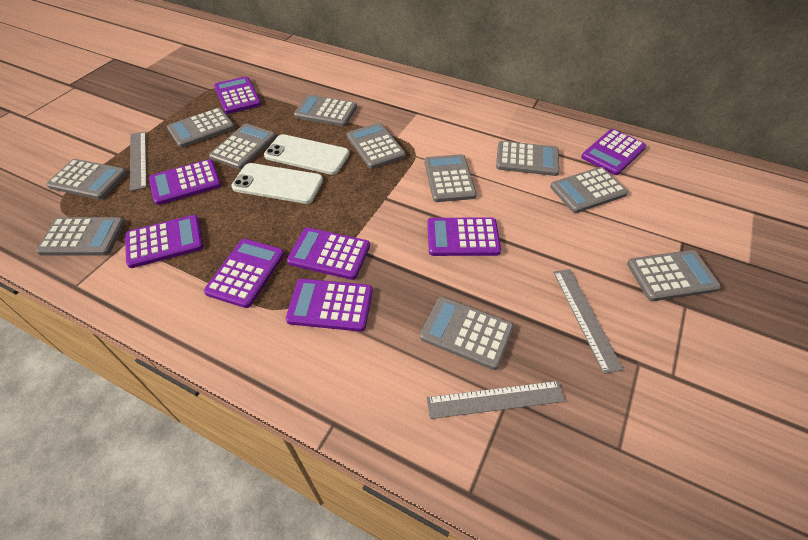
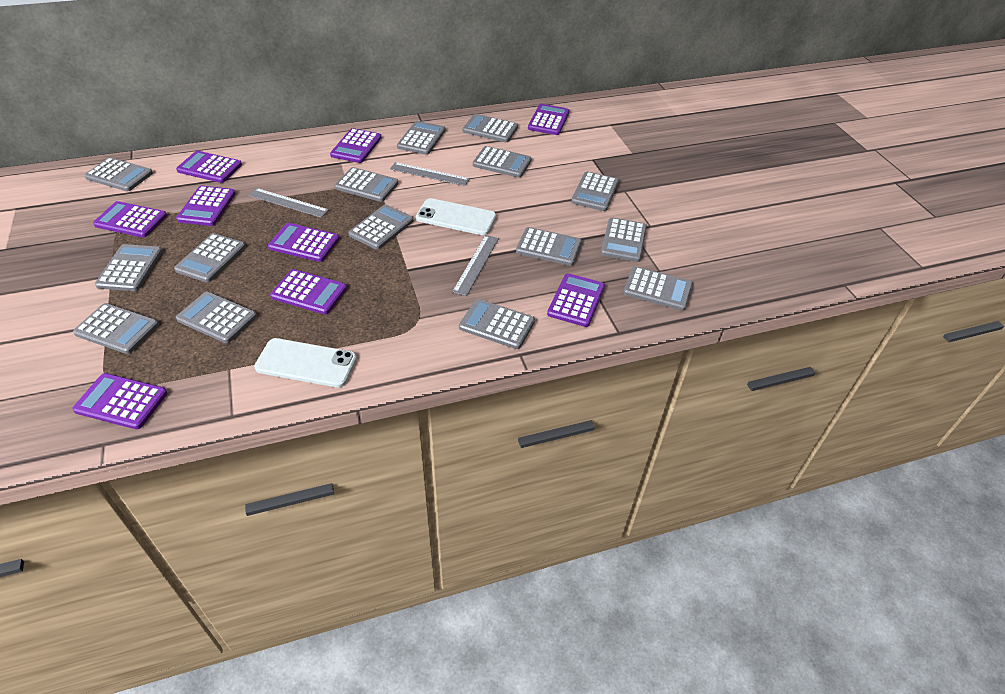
grey calculator: [36,217,125,256] [46,159,127,199] [167,108,235,148] [209,123,276,169] [294,95,357,127] [347,123,406,169] [420,297,514,370] [425,154,477,202] [496,141,560,176] [550,167,628,213] [627,250,721,301] = 11 -> [73,303,159,354] [84,157,153,191] [95,244,162,291] [174,233,246,283] [176,291,257,343] [335,167,399,202] [348,204,414,250] [397,121,446,155] [459,299,535,349] [463,114,518,142] [473,146,532,178] [516,227,582,266] [571,172,619,211] [601,218,647,262] [623,266,693,311] = 15
purple calculator: [125,215,203,268] [149,159,221,205] [204,239,284,308] [214,76,261,114] [286,279,373,332] [287,227,370,280] [427,218,501,256] [581,129,646,175] = 8 -> [72,373,167,429] [93,201,167,238] [176,151,242,183] [176,186,235,226] [268,223,339,262] [270,269,347,315] [330,128,381,163] [528,104,569,135] [547,273,605,327] = 9

